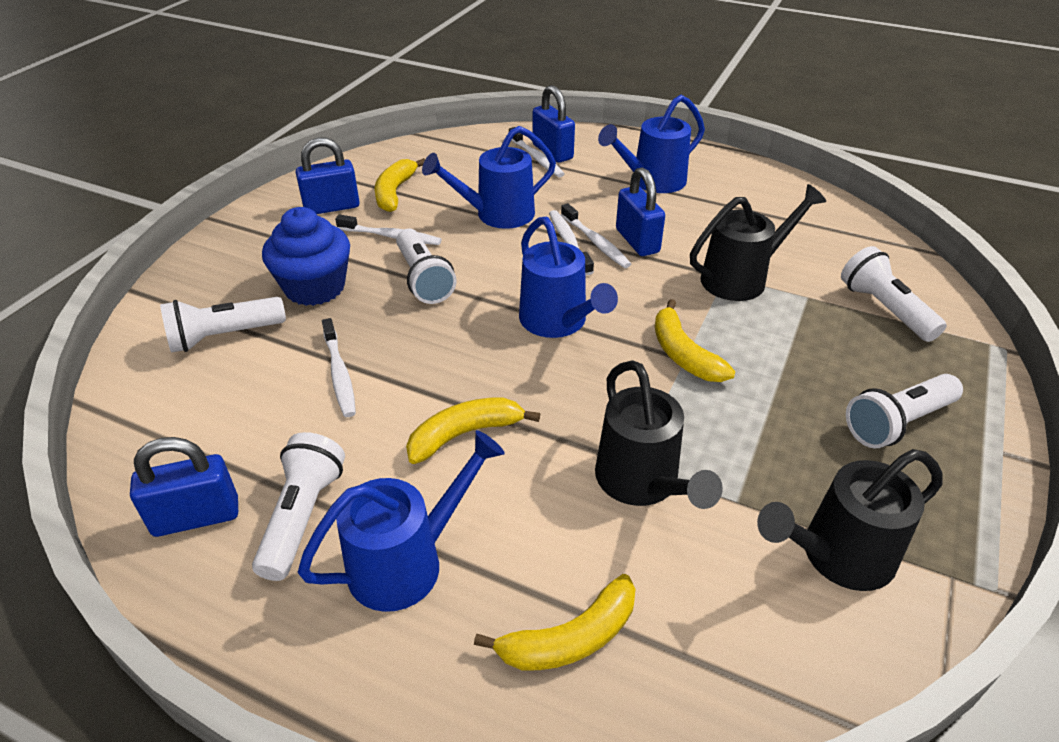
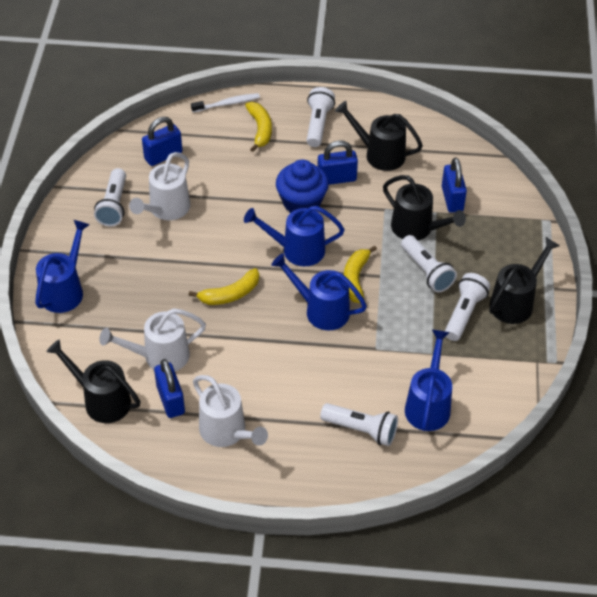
black watering can: [595,360,723,509] [690,184,826,301] [757,449,943,591] = 3 -> [46,339,140,423] [335,101,423,171] [383,175,466,240] [490,237,560,324] = 4
white toothbrush: [322,318,356,417] [335,214,442,245] [509,127,564,177] [549,210,594,275] [561,203,631,268] = 5 -> [191,93,260,112] = 1
white watering can: none = 0 -> [99,308,206,371] [129,152,190,220] [193,375,268,447] = 3
yellow banana: [375,158,425,212] [406,397,540,464] [474,574,636,671] [655,299,735,382] = 4 -> [189,268,259,305] [245,102,272,152] [344,246,377,303] = 3

